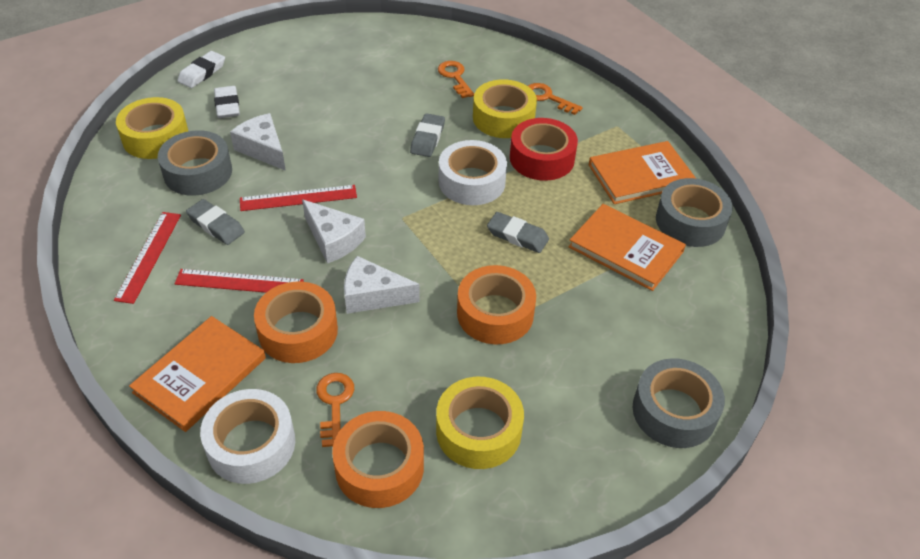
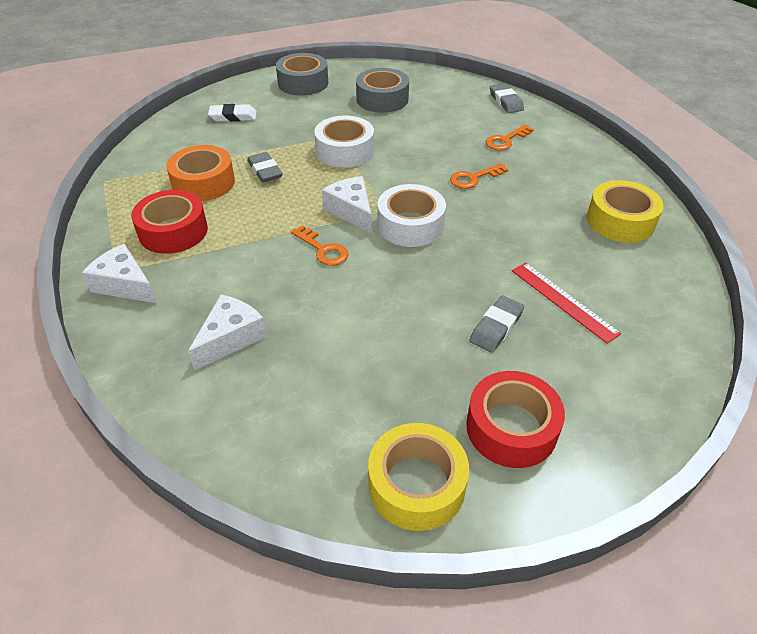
grey tape: [158,130,232,196] [633,359,725,448] [656,178,733,247] = 3 -> [276,53,328,96] [356,68,409,113] = 2
orange book: [129,316,266,432] [568,204,686,291] [589,141,696,204] = 3 -> none = 0
orange tape: [254,282,338,363] [332,411,424,508] [457,265,536,345] = 3 -> [166,145,235,201] = 1
red ruler: [114,212,181,304] [175,269,304,293] [240,185,357,211] = 3 -> [512,263,621,344] = 1
red tape: [510,118,578,181] = 1 -> [131,190,208,254] [466,371,565,468] = 2
white eraser: [178,51,225,88] [214,86,240,118] = 2 -> [208,104,257,122] = 1
yellow tape: [116,97,188,159] [436,377,524,469] [473,79,537,138] = 3 -> [368,423,469,531] [587,180,664,243] = 2

